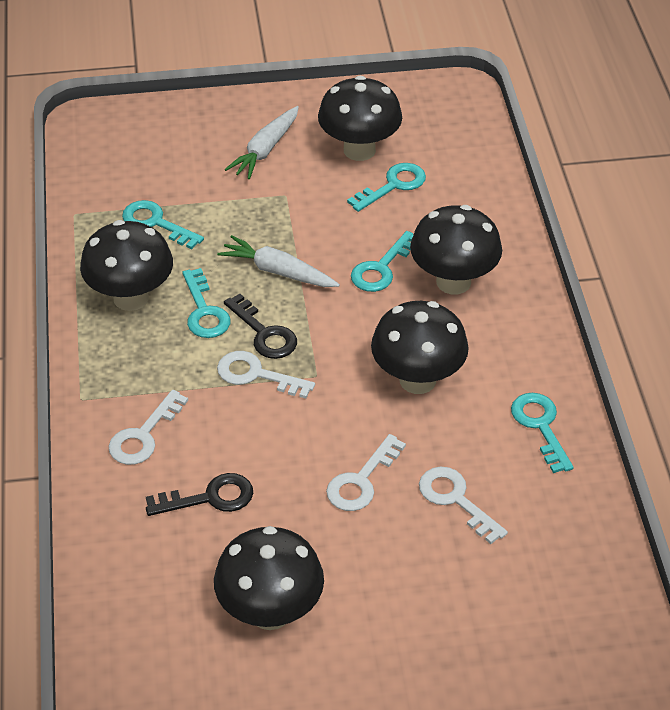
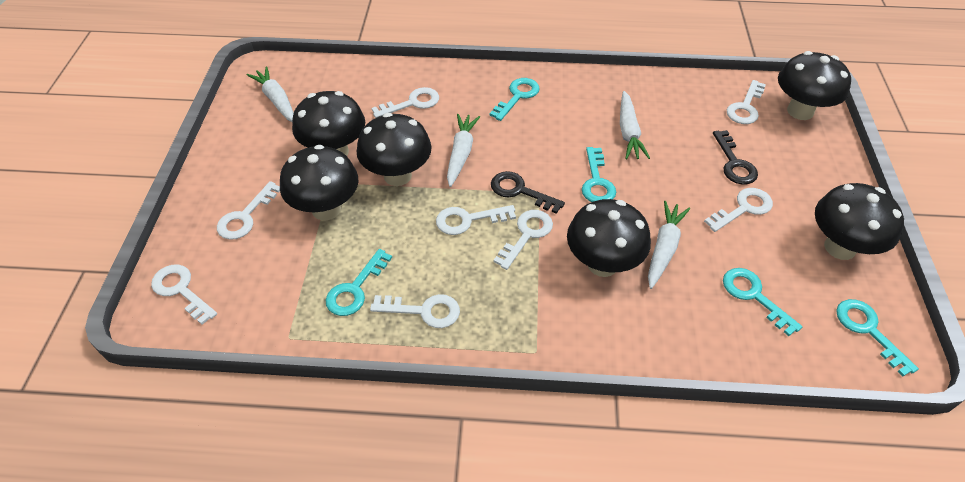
black mushroom: [80,220,173,311] [214,526,324,630] [318,75,402,161] [371,301,469,394] [410,205,502,294] = 5 -> [280,145,358,220] [292,91,365,156] [357,113,432,186] [567,199,651,277] [778,51,851,120] [815,183,904,260] = 6
white carrot: [217,235,340,287] [224,106,299,179] = 2 -> [247,67,294,122] [447,114,480,187] [620,91,650,159] [648,201,690,289] = 4
white key: [108,390,188,465] [217,351,315,398] [326,434,406,511] [419,467,508,544] = 4 -> [151,265,217,325] [217,181,280,240] [370,294,460,328] [371,87,439,118] [436,205,516,235] [493,210,553,270] [704,188,773,232] [727,80,766,124] = 8

